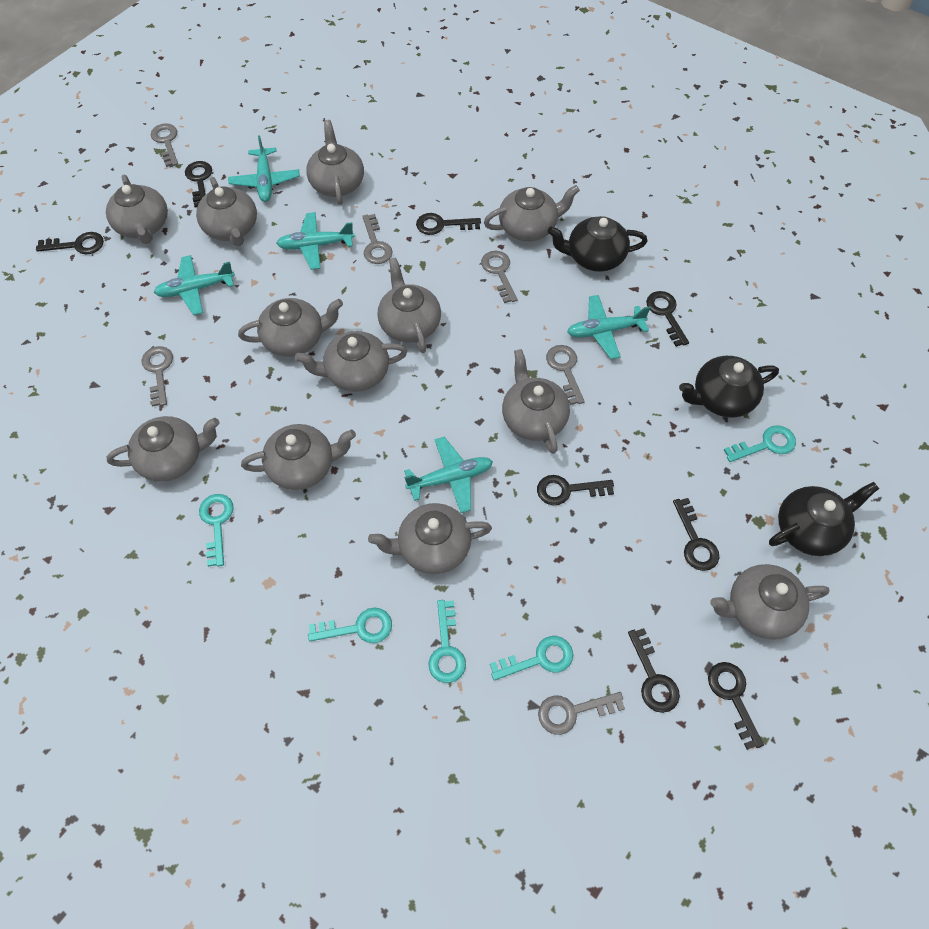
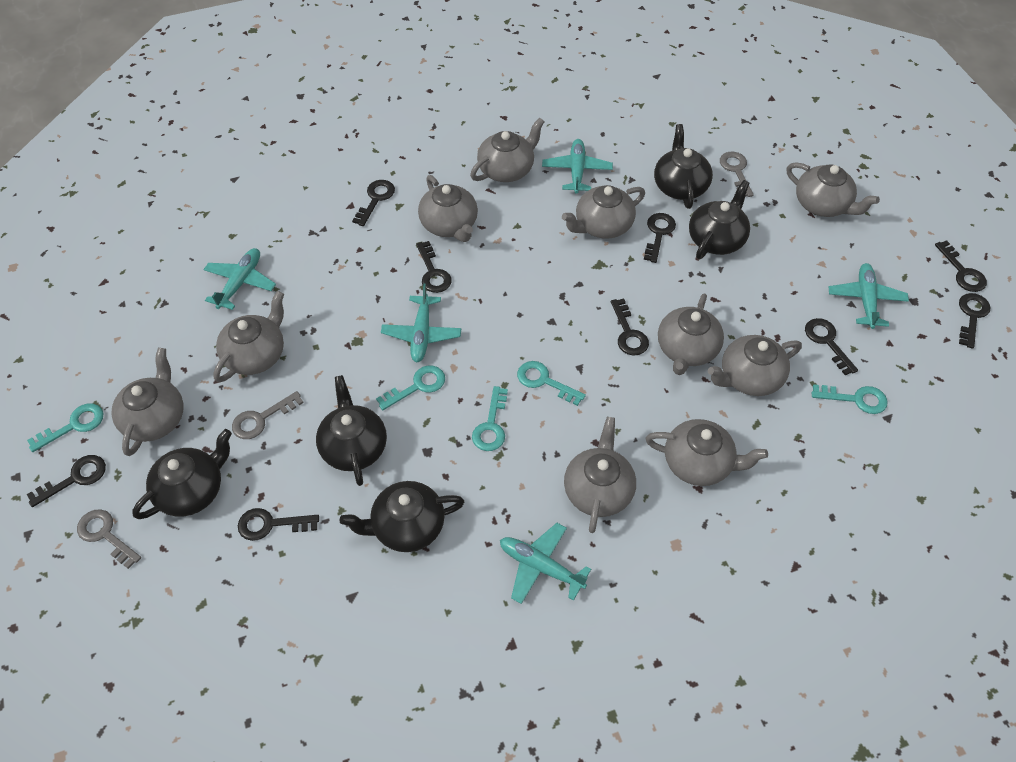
black key: [36,232,104,255] [185,161,212,208] [416,213,481,235] [537,475,614,505] [628,628,680,713] [646,291,689,347] [673,498,719,571] [708,662,764,750] = 8 -> [27,455,106,507] [238,508,319,541] [352,180,395,226] [416,241,452,293] [611,299,649,356] [644,213,676,263] [805,318,858,375] [935,240,987,292] [959,293,990,349] = 9
black teapot: [547,216,648,272] [679,356,779,418] [769,482,879,556] = 3 -> [132,429,232,519] [316,375,387,486] [340,481,464,552] [654,124,713,209] [689,180,750,259] = 5
grey key: [141,346,173,407] [151,123,178,167] [362,214,392,264] [481,250,517,303] [538,692,625,735] [546,345,585,405] = 6 -> [77,509,141,569] [232,391,304,439] [720,152,754,197] = 3
grey teapot: [106,175,168,244] [106,416,220,482] [196,177,257,246] [238,298,343,357] [241,424,356,490] [295,331,407,392] [306,120,364,205] [368,503,492,574] [377,257,441,353] [484,185,580,241] [502,349,570,454] [710,564,829,640] = 12 -> [112,348,184,456] [213,291,284,382] [418,175,478,242] [470,118,544,182] [562,185,645,239] [564,417,636,533] [646,419,768,486] [658,294,724,375] [708,335,802,396] [787,162,880,217] = 10

